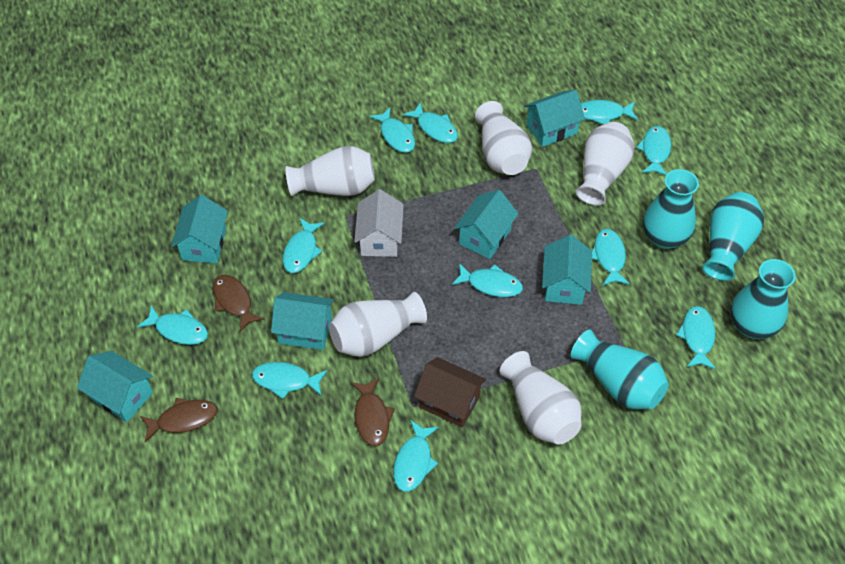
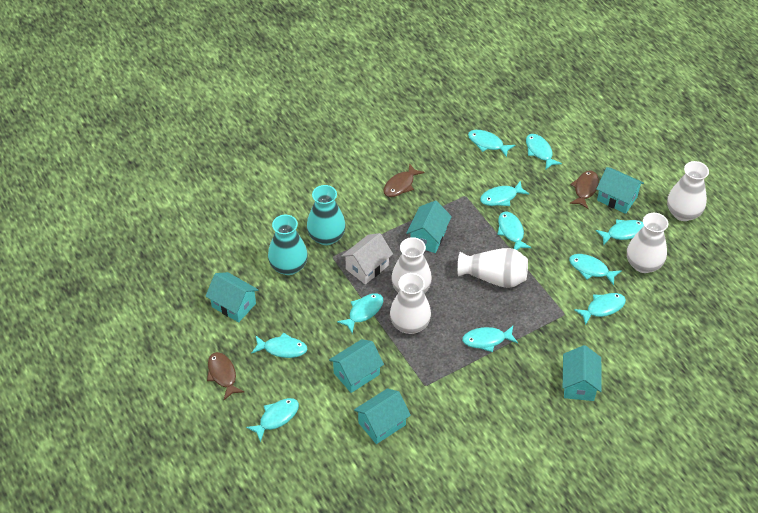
brown house: [414,357,486,428] = 1 -> none = 0
turquoise vase: [571,329,669,409] [643,169,699,249] [702,192,764,281] [730,259,796,339] = 4 -> [268,215,308,275] [307,185,346,245] = 2

